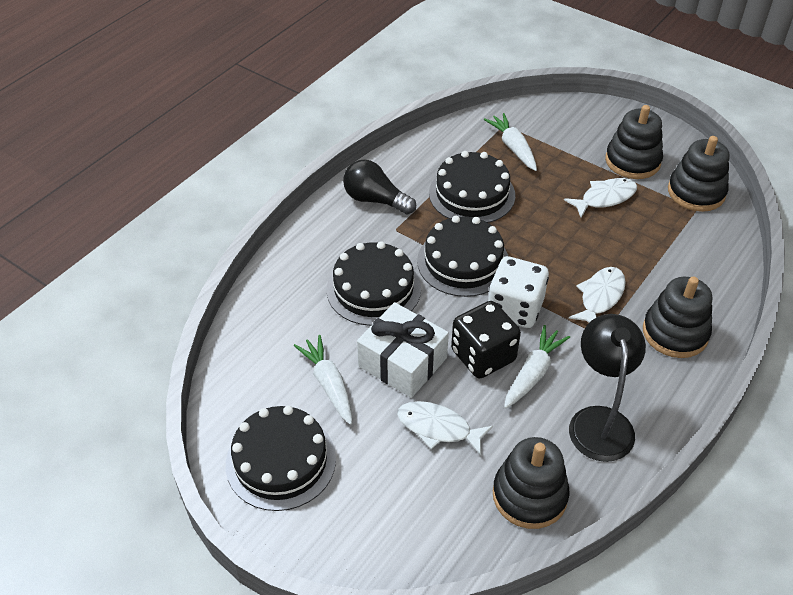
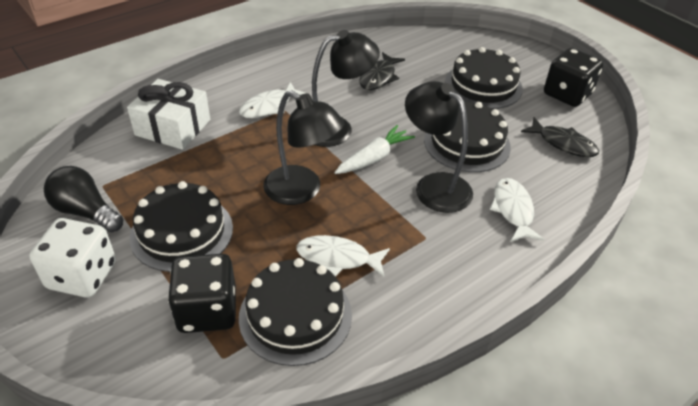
black dice: [451,301,521,378] = 1 -> [168,254,236,333] [544,48,603,107] = 2
black fish: none = 0 -> [359,52,405,90] [521,117,599,157] = 2
black lamp: [569,314,646,462] = 1 -> [263,90,345,205] [312,30,380,147] [405,81,473,213] = 3
black stacking toy: [493,437,570,529] [605,105,663,179] [643,277,712,358] [668,136,729,212] = 4 -> none = 0
white carrot: [293,335,352,425] [484,113,537,171] [504,325,570,408] = 3 -> [334,125,415,174] = 1

